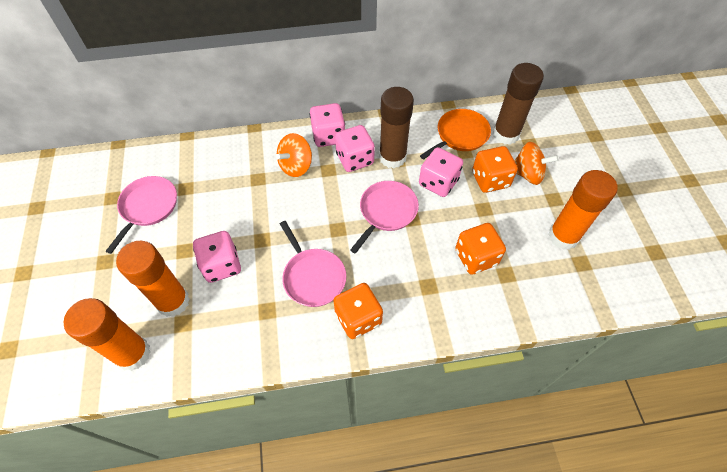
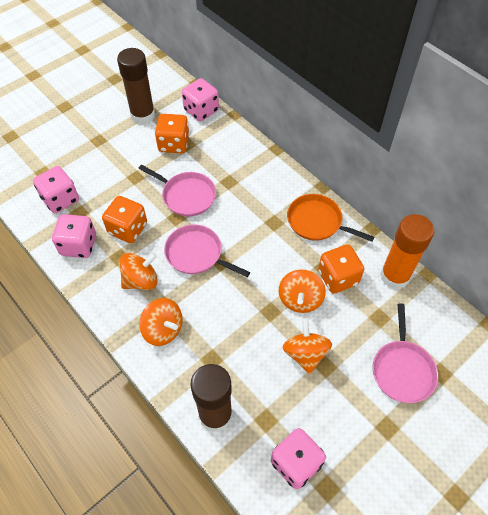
orange glue stick: [64,298,151,371] [116,241,190,317] [548,170,618,250] = 3 -> [380,214,434,289] = 1
orange spinning top: [276,133,312,177] [514,142,559,185] = 2 -> [119,253,158,290] [139,298,183,346] [279,269,326,313] [283,318,332,374] = 4

